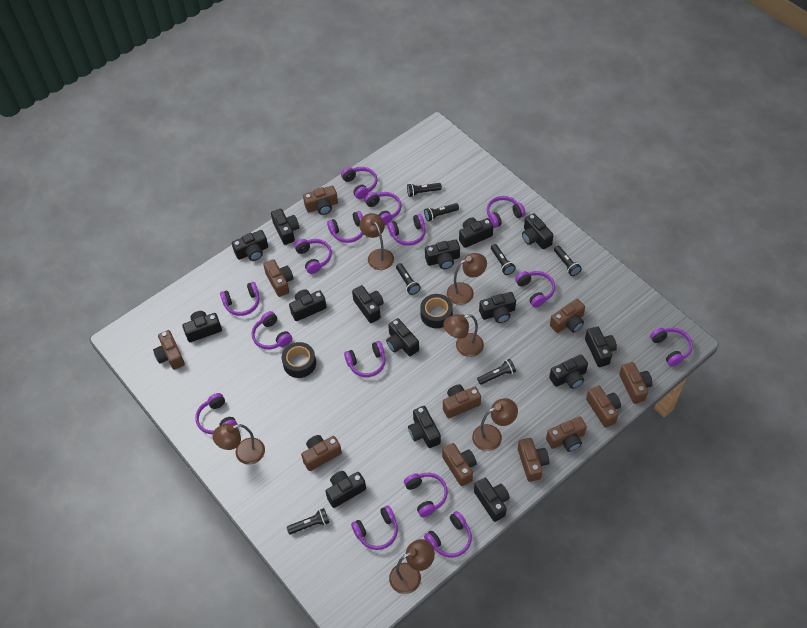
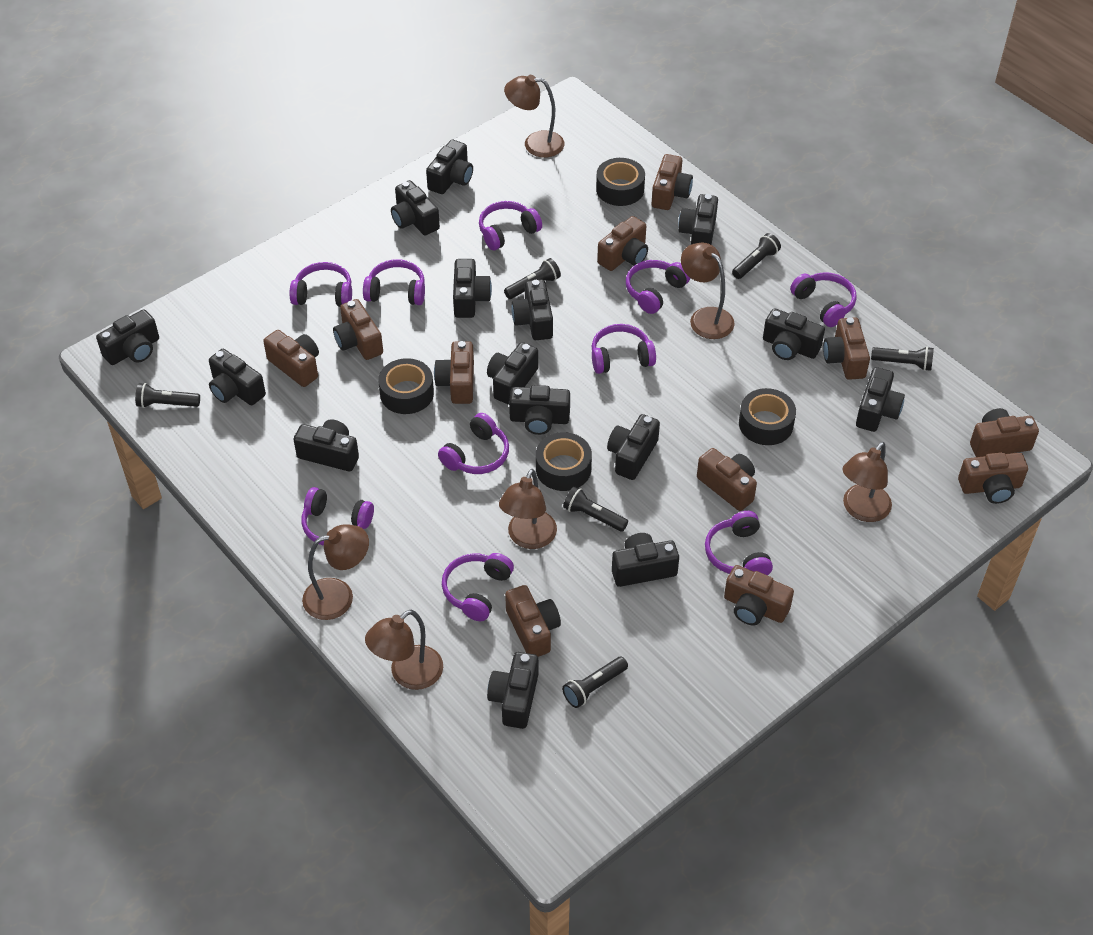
black flashlight: [287,508,329,535] [396,263,421,295] [407,183,442,197] [424,203,459,222] [477,359,516,385] [491,244,516,275] [554,246,582,276] = 7 -> [135,383,200,408] [504,258,561,299] [562,657,628,708] [563,486,628,532] [732,233,781,279] [871,347,934,371] = 6
black tape: [282,342,316,378] [420,294,453,328] = 2 -> [378,358,434,414] [536,432,592,491] [596,158,645,206] [739,388,796,445] = 4
purple headphones: [195,393,237,434] [220,282,259,316] [252,311,292,349] [294,239,332,274] [327,211,364,243] [341,167,377,199] [344,341,385,377] [351,505,398,550] [365,192,402,225] [388,214,426,246] [404,473,448,517] [424,511,472,558] [487,196,526,228] [515,271,555,308] [650,328,693,366] = 15 -> [290,262,352,307] [301,487,374,546] [363,259,425,305] [438,413,509,474] [442,553,514,621] [479,201,542,250] [592,324,656,374] [626,260,690,314] [705,511,773,575] [790,272,857,327] = 10

